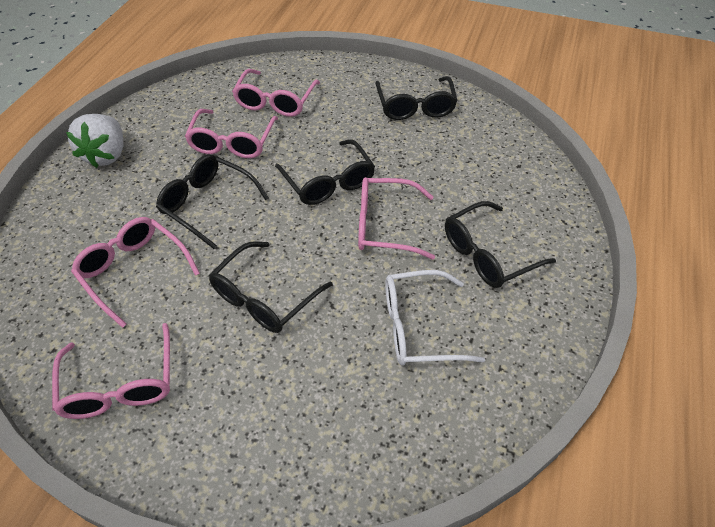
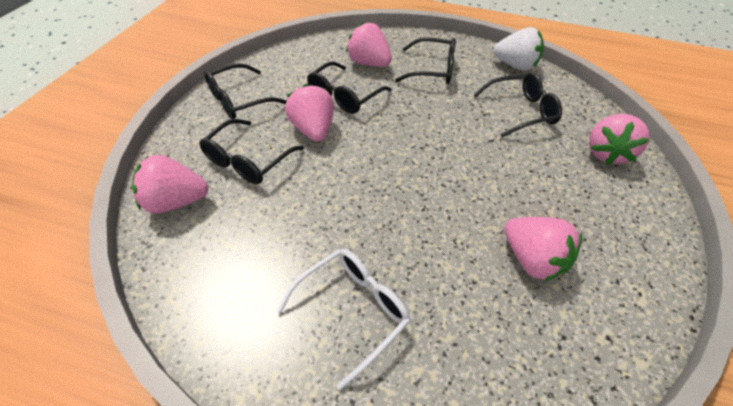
pink glasses: [52,323,170,419] [71,217,200,328] [185,109,278,158] [232,69,320,117] [358,177,435,259] = 5 -> none = 0
pink strawberry: none = 0 -> [132,155,209,214] [285,84,334,142] [346,22,392,67] [504,217,582,282] [589,114,650,165] = 5

